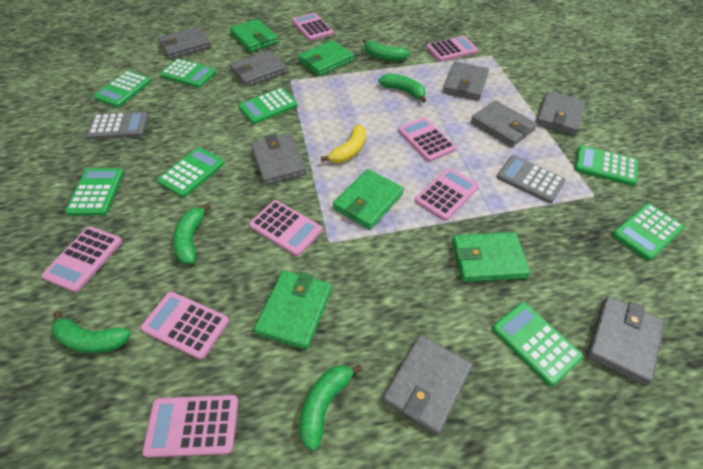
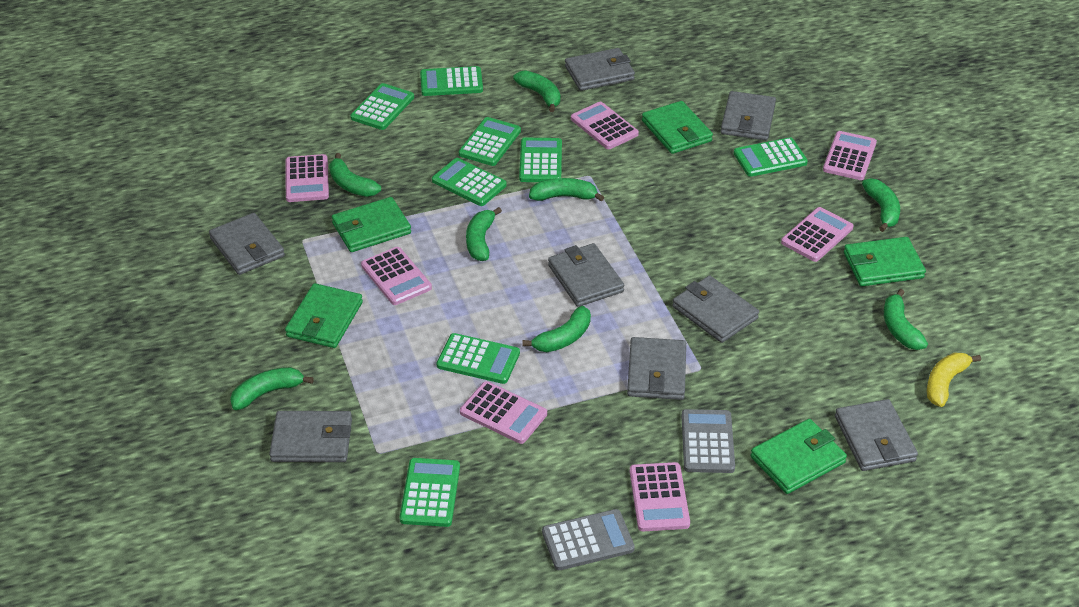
green banana: [52,311,131,353] [173,203,211,264] [299,364,363,451] [363,39,410,61] [378,74,427,103] = 5 -> [230,367,314,410] [329,153,381,197] [466,207,502,261] [513,70,560,112] [522,306,591,352] [529,178,605,202] [862,178,900,232] [884,289,928,350] = 8
pink calculator: [41,226,122,293] [140,291,229,360] [142,395,238,458] [249,200,322,256] [292,13,333,41] [398,118,456,162] [415,168,479,221] [426,36,478,62] = 8 -> [286,154,329,202] [361,247,432,305] [460,381,547,444] [571,102,639,149] [630,462,690,531] [781,207,854,262] [823,131,877,180] = 7

